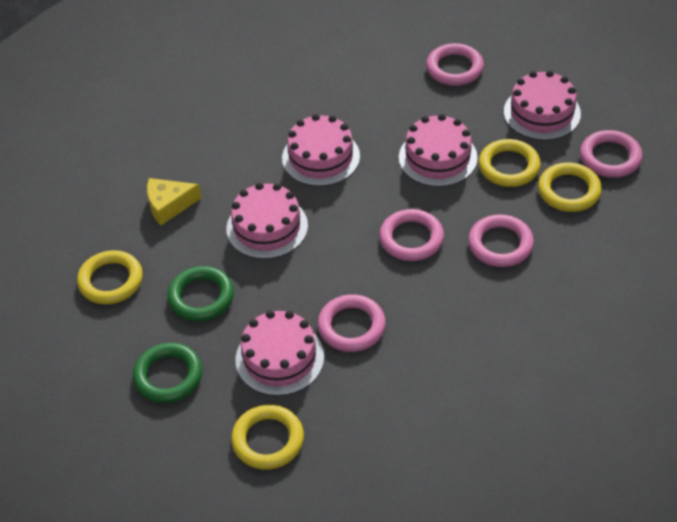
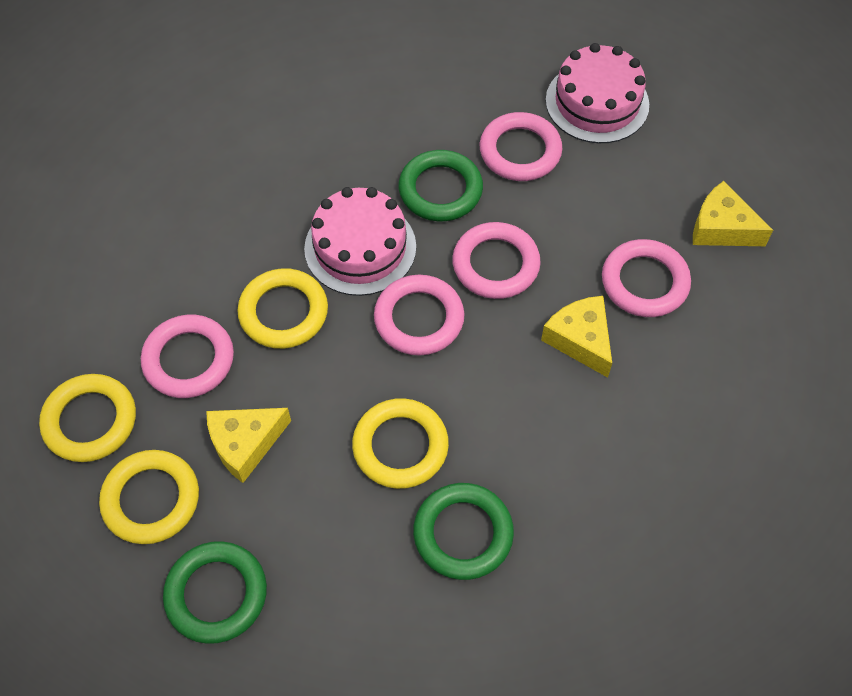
green ring: [133,343,202,403] [167,266,234,321] = 2 -> [163,541,267,644] [399,150,483,221] [413,483,514,580] = 3
pink cake: [226,182,308,259] [235,310,324,396] [282,114,360,186] [399,114,478,187] [504,70,581,140] = 5 -> [304,187,416,296] [546,43,649,143] = 2
yellow cheese: [147,178,202,225] = 1 -> [206,408,291,483] [541,296,612,378] [693,181,773,246] = 3

